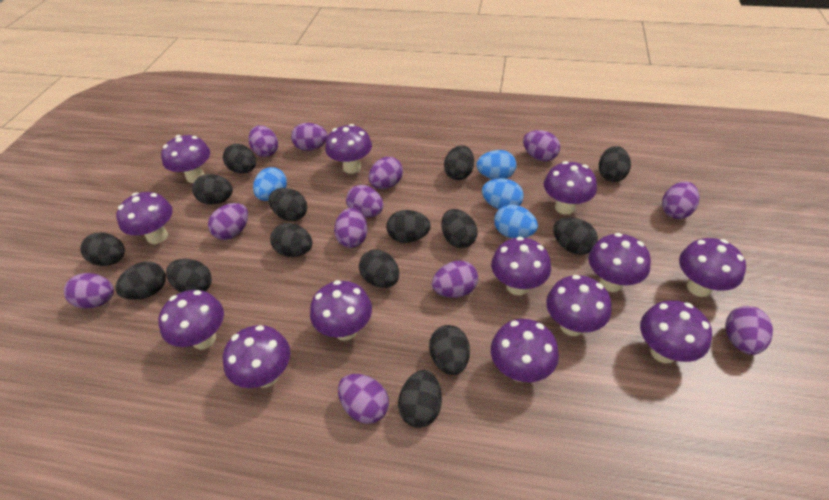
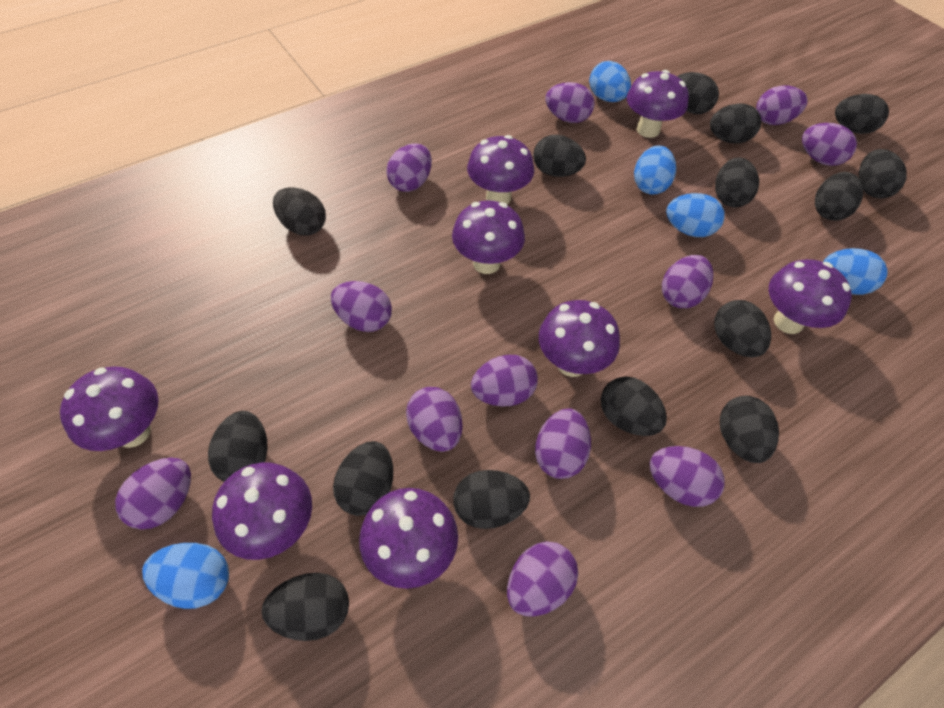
blue egg: [253,167,287,201] [476,150,517,179] [482,178,524,209] [494,205,538,238] = 4 -> [142,543,229,609] [589,61,631,102] [634,146,676,195] [666,193,725,237] [823,248,888,295] = 5
purple mushroom: [116,192,173,244] [158,290,224,350] [161,135,210,183] [223,325,290,388] [310,280,372,341] [325,124,372,174] [491,237,551,295] [491,319,559,382] [544,161,597,215] [546,275,611,336] [588,233,651,292] [640,300,712,363] [679,238,746,297] = 13 -> [60,366,159,451] [212,462,312,560] [359,488,458,589] [452,200,525,274] [467,135,534,204] [539,300,620,377] [627,70,689,138] [769,259,852,334] = 8

